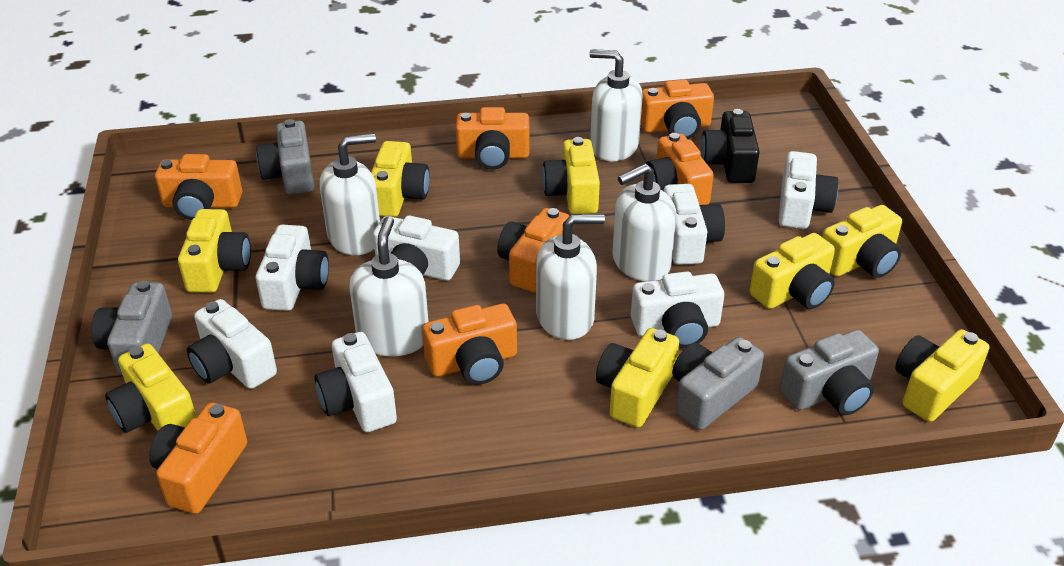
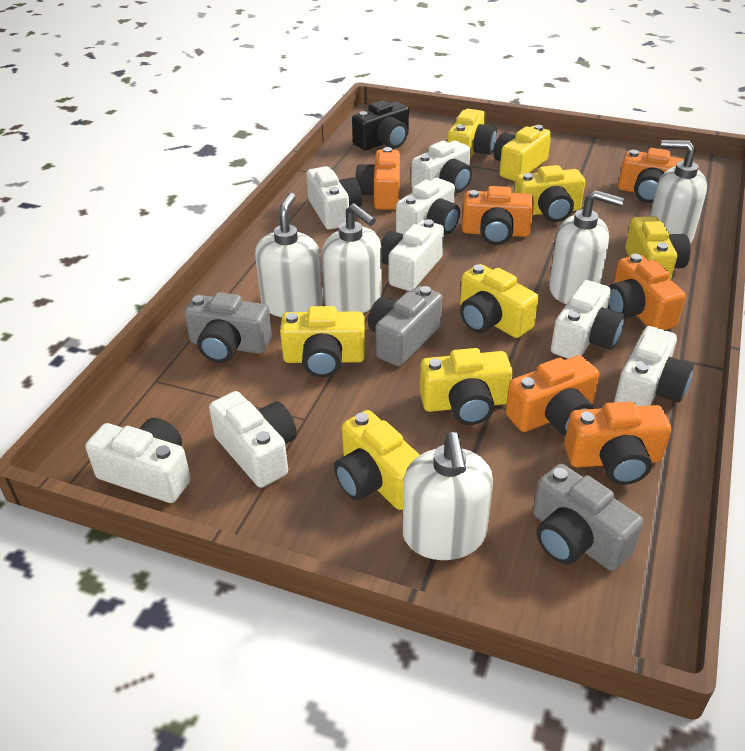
grey camera: [91,281,172,375] [256,119,314,195] [672,337,764,430] [780,330,879,415] = 4 -> [184,292,272,363] [368,286,443,366] [533,464,643,571] = 3
orange camera: [149,403,247,514] [155,154,242,220] [422,304,517,385] [456,107,529,170] [497,208,570,292] [640,79,714,139] [646,133,714,205] = 7 -> [355,147,400,210] [462,186,534,245] [505,355,599,436] [564,402,671,485] [608,254,686,330] [618,148,685,203] = 6
white camera: [187,299,277,389] [256,224,329,311] [315,332,397,432] [373,215,460,281] [631,271,724,348] [664,184,725,265] [779,151,838,229] = 7 -> [85,418,191,503] [209,391,297,488] [306,166,362,230] [381,219,444,291] [396,178,460,235] [411,140,472,193] [551,280,625,359] [614,326,694,406] = 8

